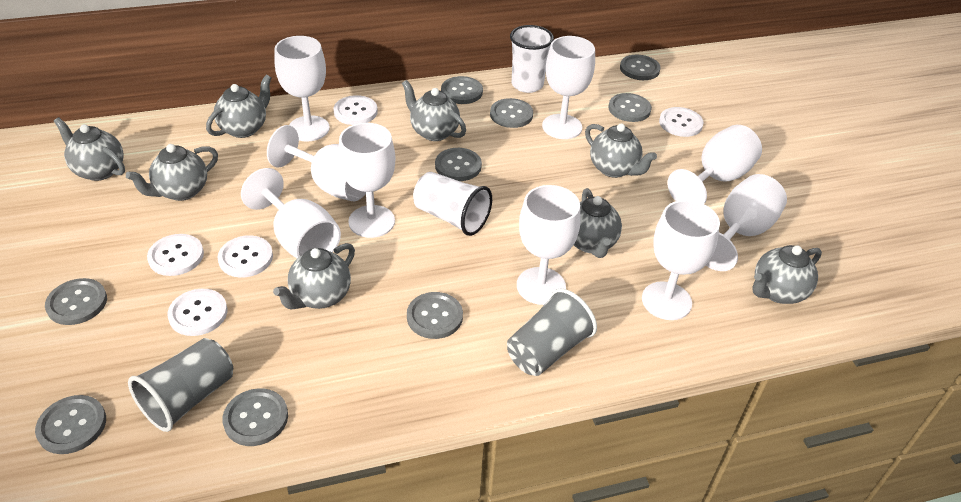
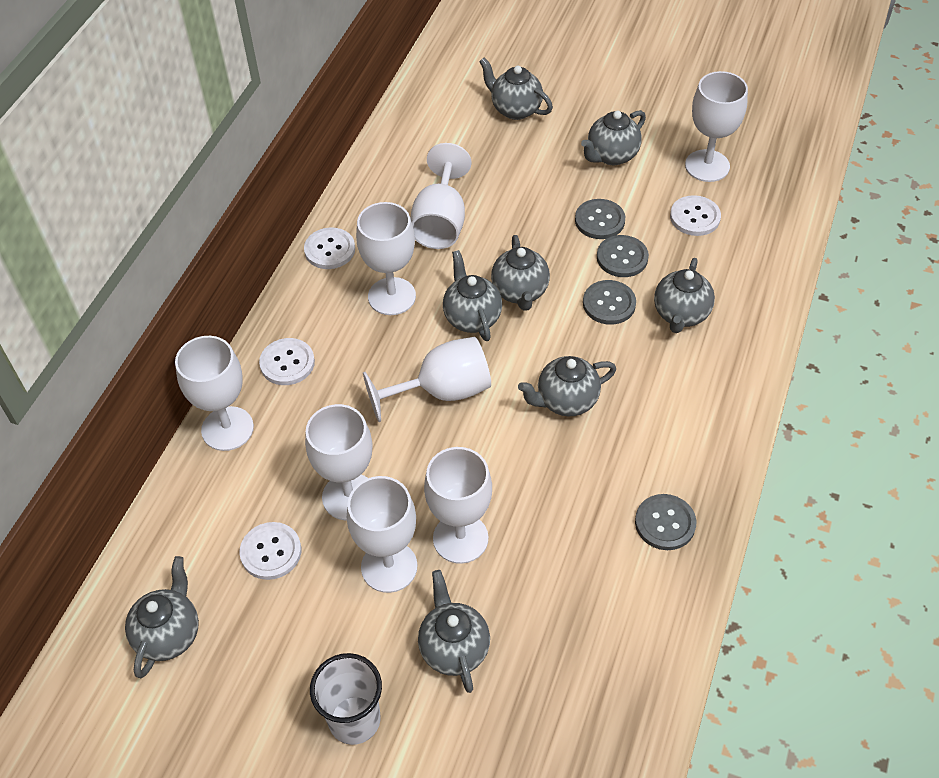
grey button: [35,395,106,454] [45,278,107,325] [222,388,288,446] [407,292,463,339] [435,148,482,181] [441,76,483,104] [490,98,533,128] [608,93,652,122] [620,55,661,80] = 9 -> [575,199,625,239] [583,280,636,325] [597,235,649,277] [635,494,696,550] = 4
grey cup: [128,338,233,432] [507,289,597,376] = 2 -> none = 0
white button: [147,234,204,276] [167,289,227,336] [218,235,273,278] [333,95,378,125] [659,107,704,137] = 5 -> [239,522,301,580] [259,338,315,385] [304,228,355,269] [670,195,721,236] = 4
white cup: [413,172,492,236] [510,25,554,93] = 2 -> [310,653,382,745] = 1
white goblet: [241,168,341,259] [267,125,366,201] [274,36,330,141] [338,123,396,238] [517,185,581,305] [542,36,595,139] [642,200,720,320] [668,125,762,204] [706,174,787,271] = 9 -> [175,336,254,451] [305,404,373,520] [347,476,417,593] [356,202,416,315] [363,337,491,422] [411,143,471,249] [424,447,492,564] [685,71,748,182] = 8

